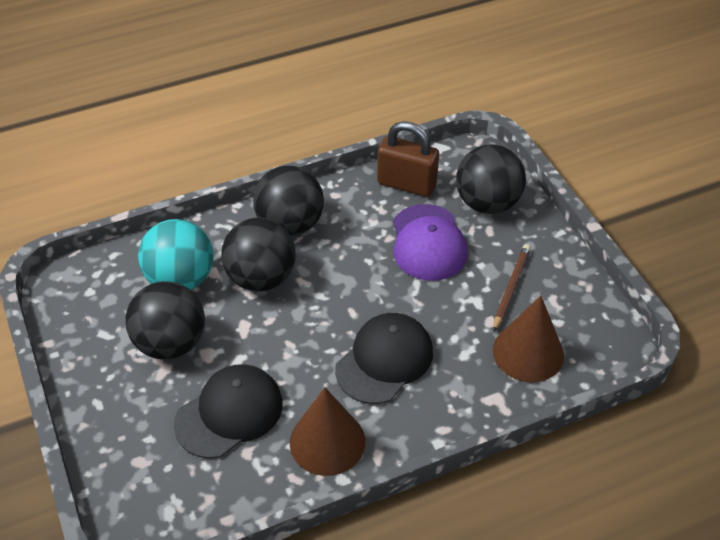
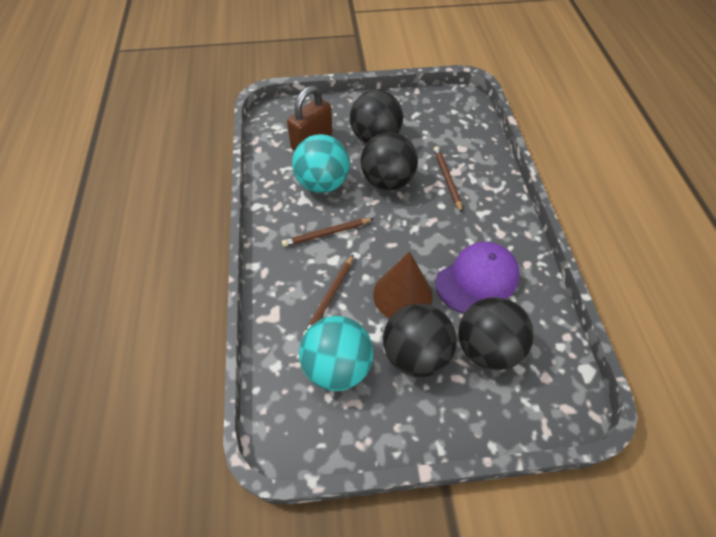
black cap: [174,364,283,459] [335,313,433,404] = 2 -> none = 0
brown cone: [290,388,365,476] [493,296,564,382] = 2 -> [373,251,432,318] = 1
brown pencil: [493,244,531,331] = 1 -> [282,218,374,247] [303,254,354,336] [434,146,462,212] = 3
turquoise ball: [138,219,214,290] = 1 -> [292,134,350,193] [299,316,374,391] = 2

